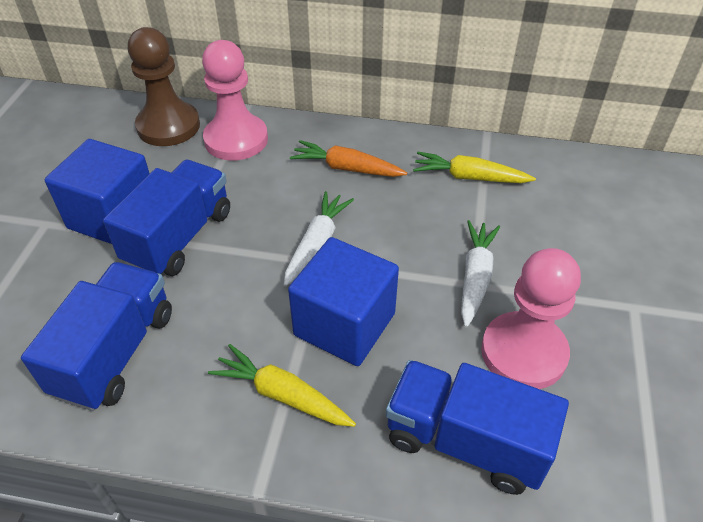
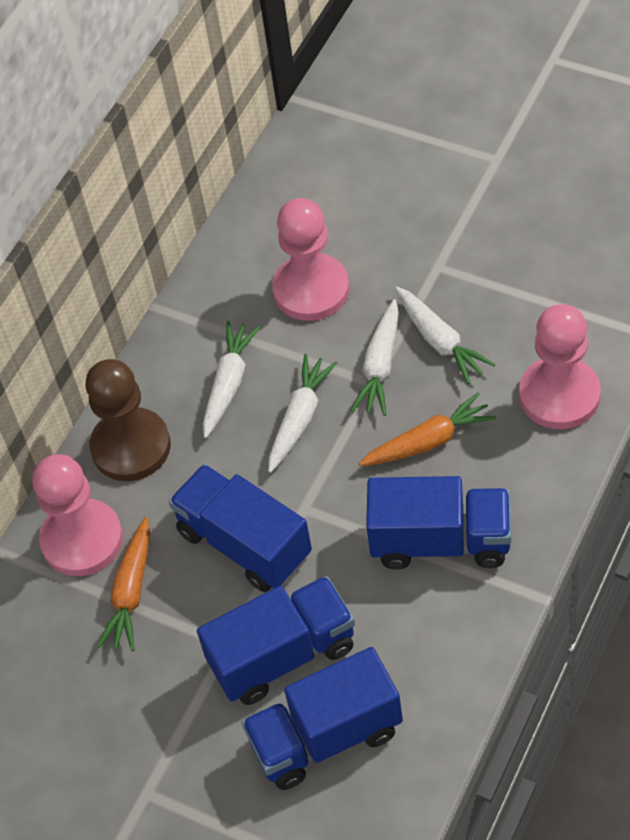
blue cube: [45,139,150,244] [288,237,399,366] = 2 -> none = 0
blue truck: [21,262,172,411] [103,160,230,276] [386,360,569,495] = 3 -> [169,464,312,592] [197,576,355,705] [242,647,403,790] [366,476,511,569] = 4
orange carrot: [290,140,407,177] = 1 -> [97,517,150,651] [359,392,496,466] = 2
pink pawn: [202,40,268,160] [481,248,581,389] = 2 -> [32,454,123,576] [272,198,350,321] [519,304,601,429] = 3
white carrot: [284,191,354,286] [461,220,500,327] = 2 -> [203,321,260,438] [268,354,337,473] [351,299,399,416] [395,287,496,384] = 4
yellow carrot: [208,344,356,427] [413,152,536,183] = 2 -> none = 0

